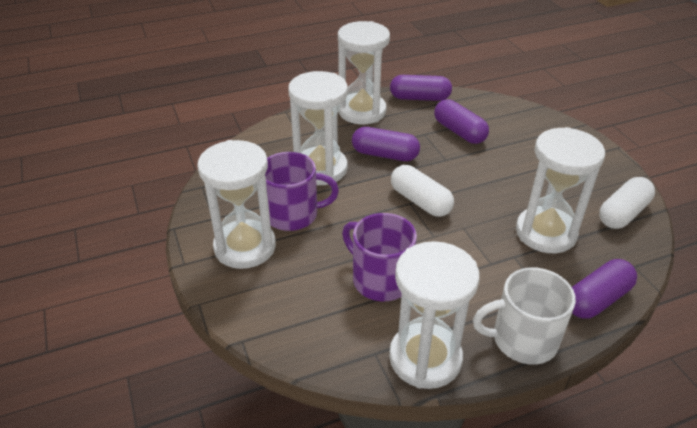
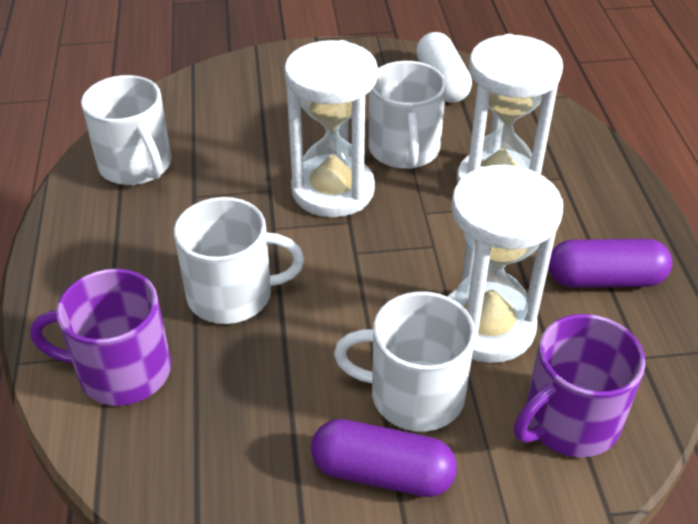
purple capsule: [352,127,420,161] [390,75,452,101] [434,99,489,144] [572,259,637,319] = 4 -> [311,419,457,497] [548,239,672,288] = 2
white capsule: [391,165,454,217] [599,177,655,229] = 2 -> [416,32,472,103] = 1
white hourglass: [197,140,276,269] [288,71,348,185] [338,21,390,124] [389,241,480,389] [516,127,605,253] = 5 -> [284,40,378,217] [447,165,563,363] [457,34,563,184] = 3
white mug: [473,267,576,365] = 1 -> [81,75,172,185] [174,197,304,324] [334,291,476,432] [369,61,446,169] = 4

